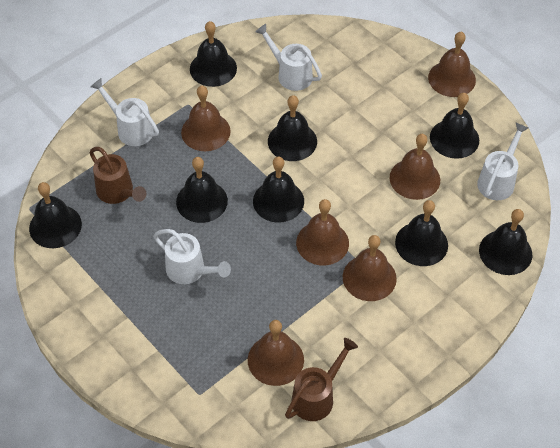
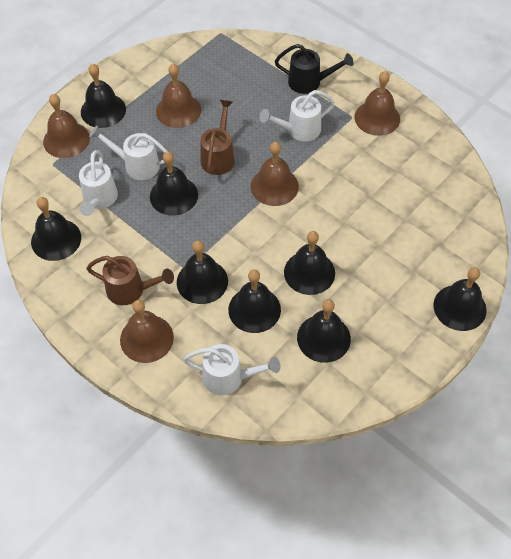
black watering can: none = 0 -> [275,44,354,94] = 1
brown bell: [181,86,231,151] [248,320,304,386] [296,199,349,265] [343,235,397,301] [390,134,440,200] [428,31,476,97] = 6 -> [43,94,90,158] [120,300,174,363] [156,64,201,128] [251,142,299,206] [354,71,400,136] = 5

